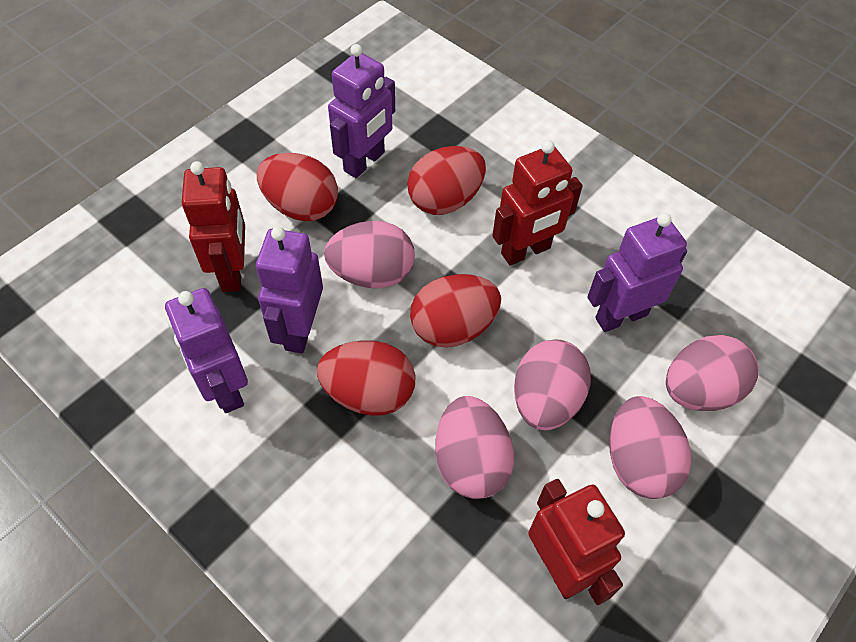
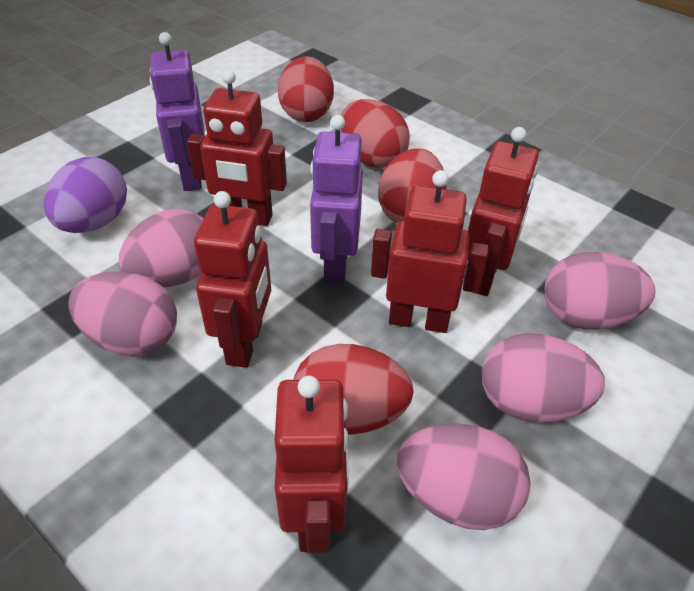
purple egg: none = 0 -> [44,157,127,233] = 1
purple robot: [165,288,248,413] [256,226,323,353] [328,44,395,178] [587,213,687,332] = 4 -> [149,32,205,191] [310,115,363,284] = 2
red robot: [182,161,245,292] [492,140,583,266] [528,479,625,605] = 3 -> [187,70,287,226] [194,191,271,368] [274,376,349,553] [371,170,489,333] [467,127,539,296] = 5

